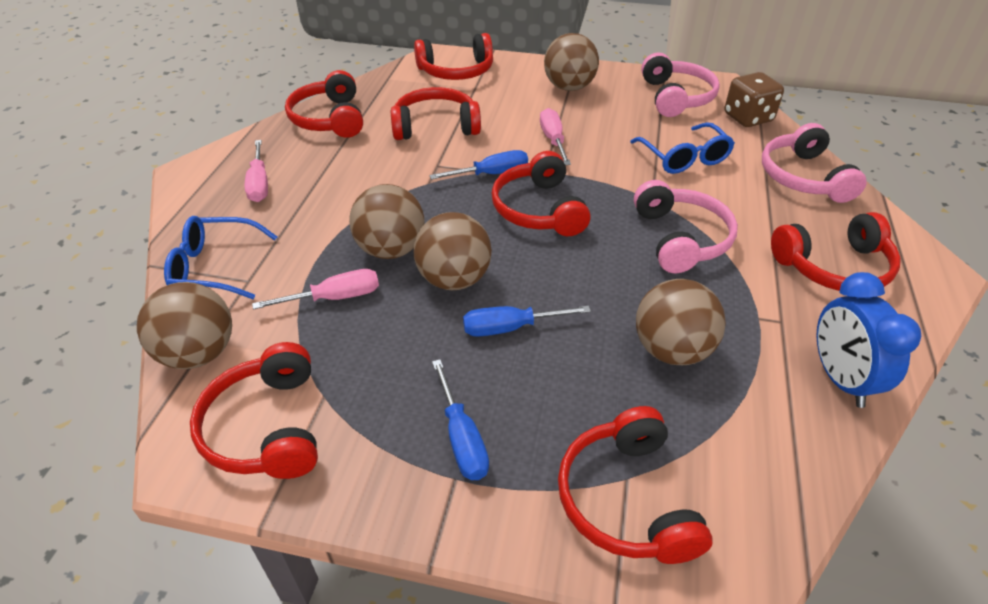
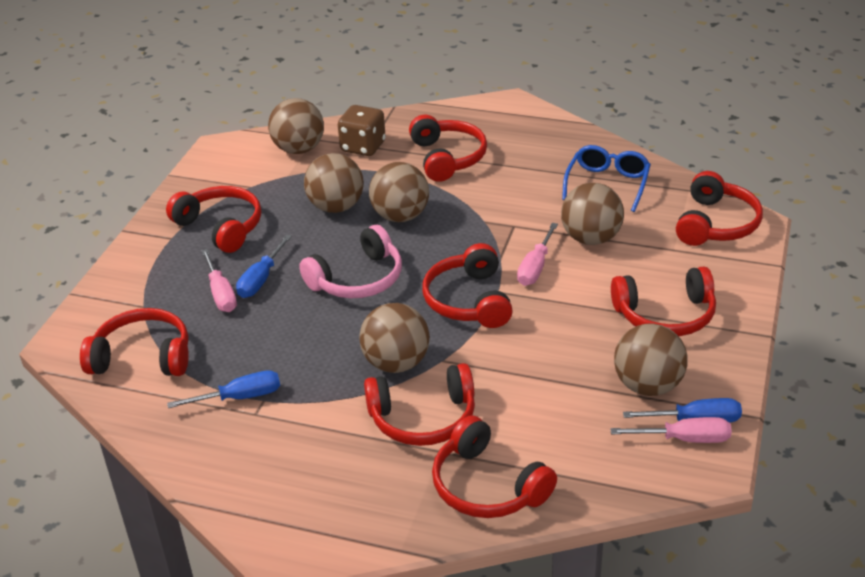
blue clock: [816,272,921,408] = 1 -> none = 0
blue glasses: [164,216,277,299] [630,122,735,174] = 2 -> [562,145,651,212] = 1
brown ball: [137,282,232,369] [349,184,424,259] [414,212,492,290] [544,33,599,91] [636,279,726,365] = 5 -> [268,98,324,154] [304,153,363,213] [359,303,430,373] [369,162,429,222] [561,183,624,245] [614,323,688,396] = 6
pink headphones: [634,180,738,273] [641,52,720,117] [762,123,866,203] = 3 -> [299,225,402,298] = 1
red headphones: [190,342,318,479] [285,70,363,138] [391,87,481,140] [414,33,493,80] [491,151,591,236] [558,406,713,564] [771,212,901,291] = 7 -> [80,308,189,376] [166,186,261,253] [364,363,475,446] [409,115,487,182] [422,243,513,328] [432,415,557,518] [611,267,716,336] [676,171,763,246] = 8

